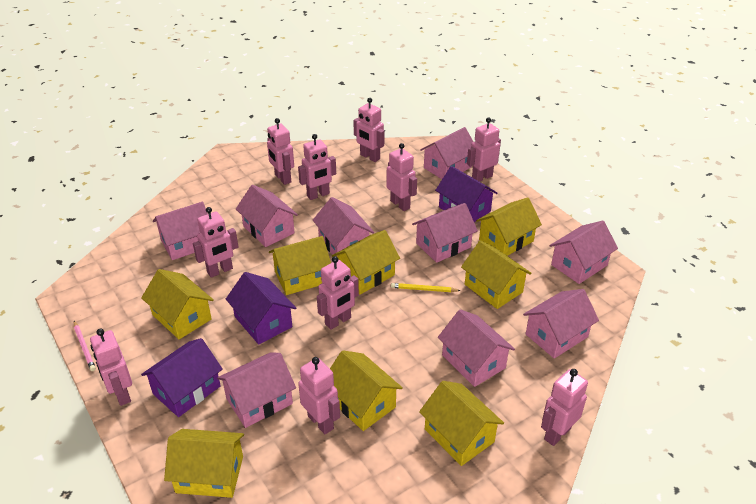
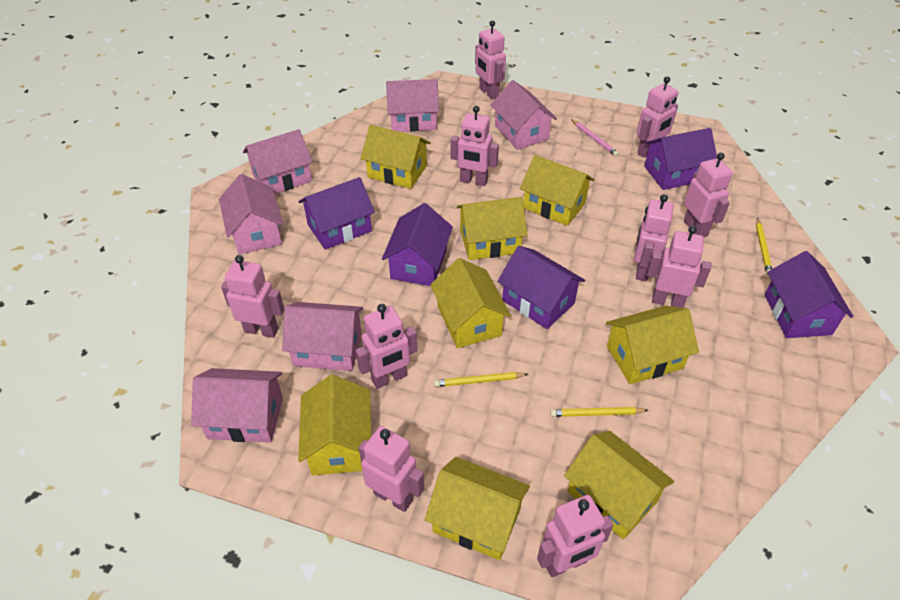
pink house: [153,202,208,260] [217,353,296,428] [236,185,298,247] [313,197,374,257] [412,203,478,263] [420,127,473,179] [438,309,515,387] [523,289,599,359] [549,221,618,284] = 9 -> [191,368,283,443] [219,174,283,255] [243,129,313,194] [282,302,363,371] [386,79,439,132] [491,80,557,150] = 6
purple house: [141,338,223,417] [226,272,296,345] [435,166,498,222] = 3 -> [298,177,375,250] [382,203,453,286] [498,246,585,329] [644,128,717,190] [764,251,853,338] = 5
yellow pencil: [391,283,461,292] = 1 -> [434,372,528,387] [550,407,648,417] [756,218,772,275] = 3

